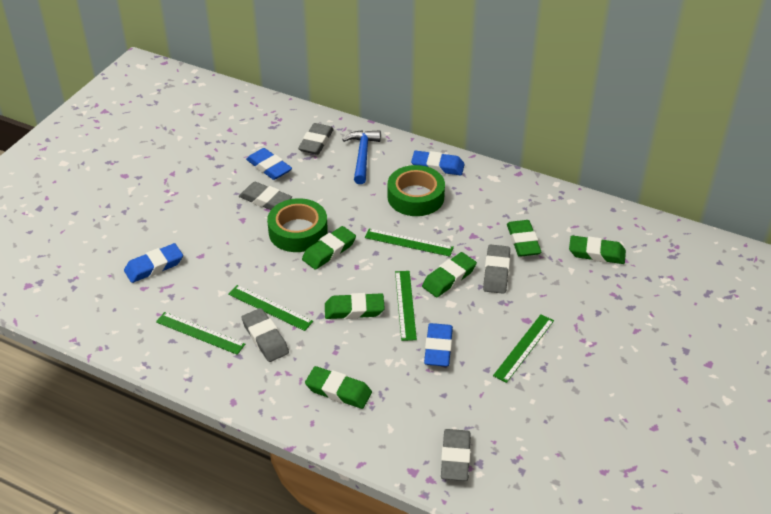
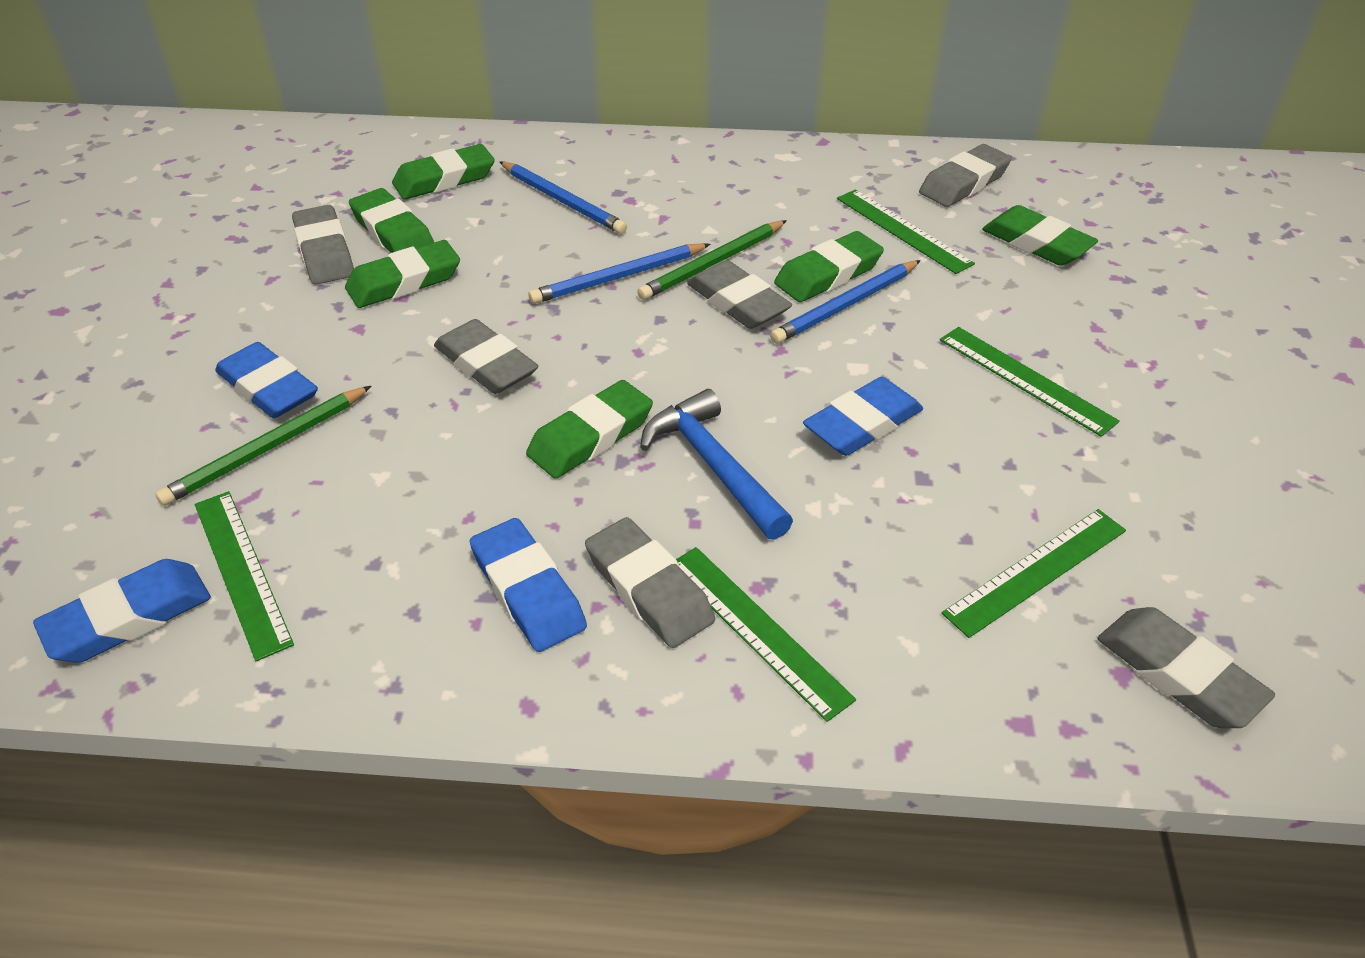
blue pencil: none = 0 -> [500,161,627,234] [529,243,710,304] [770,260,921,344] = 3
green pencil: none = 0 -> [155,386,371,506] [637,220,787,300] = 2
green tape: [267,198,328,252] [388,165,445,216] = 2 -> none = 0
grey eraser: [239,182,292,210] [241,308,289,362] [298,123,334,155] [441,429,471,481] [483,245,510,294] = 5 -> [292,205,354,285] [434,319,539,394] [585,517,715,648] [687,260,792,329] [919,144,1012,207] [1098,607,1275,728] = 6

